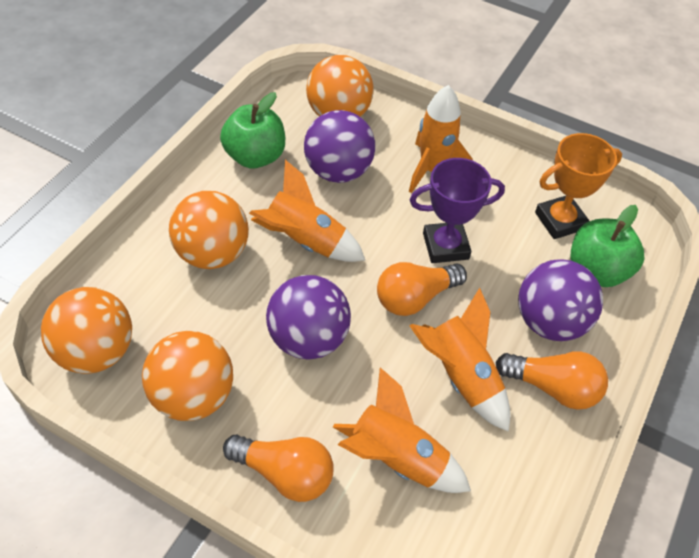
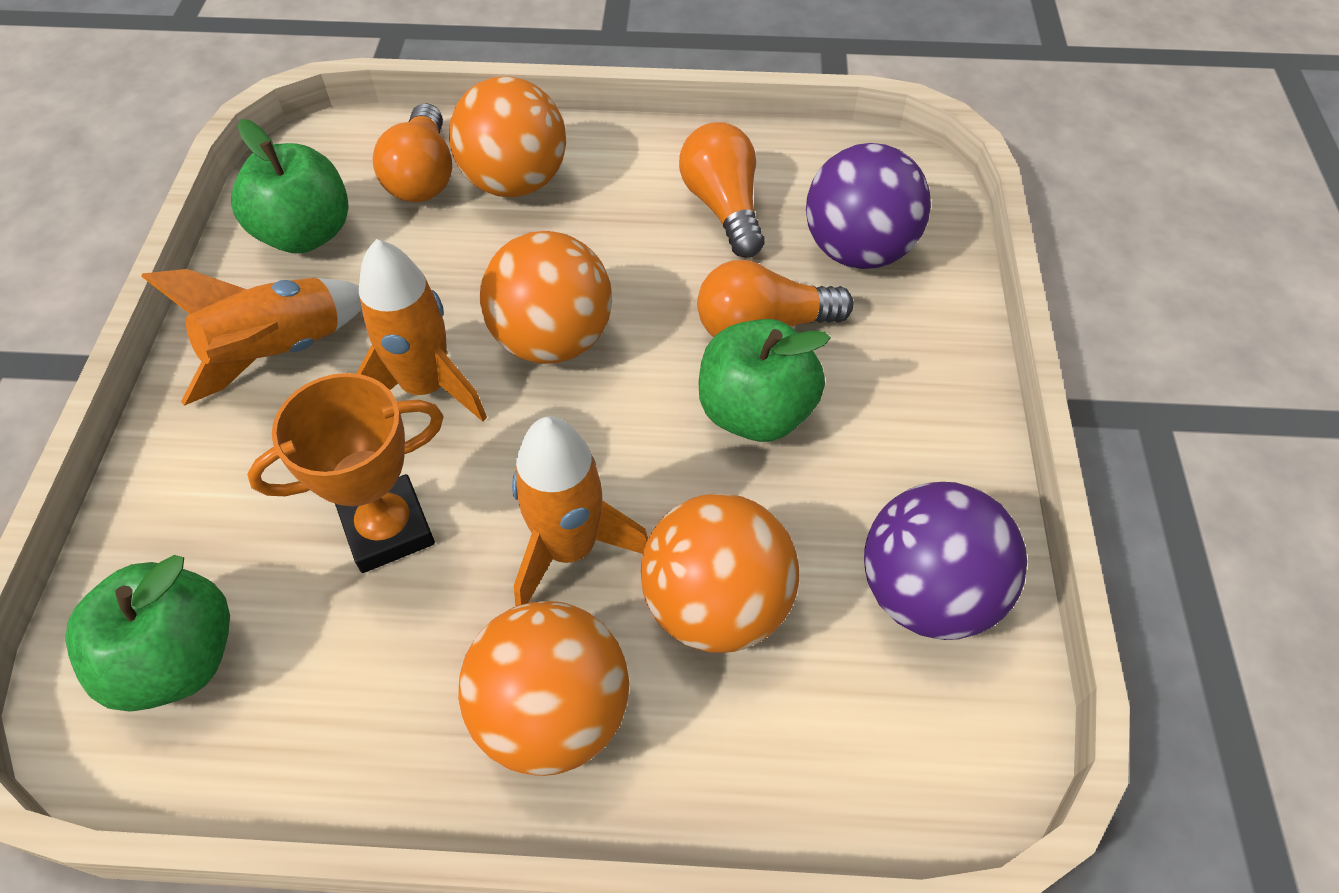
green apple: [220,92,285,168] [570,205,644,287] = 2 -> [65,555,230,712] [231,119,348,253] [699,319,831,442] = 3
orange rocket: [249,160,365,262] [333,367,471,493] [409,85,473,193] [410,288,510,432] = 4 -> [141,269,362,406] [356,239,487,422] [512,416,648,606] = 3
purple ball: [266,275,351,360] [304,110,375,183] [518,259,603,341] = 3 -> [806,143,931,269] [864,482,1027,640] = 2
purple trophy: [410,158,505,263] = 1 -> none = 0

